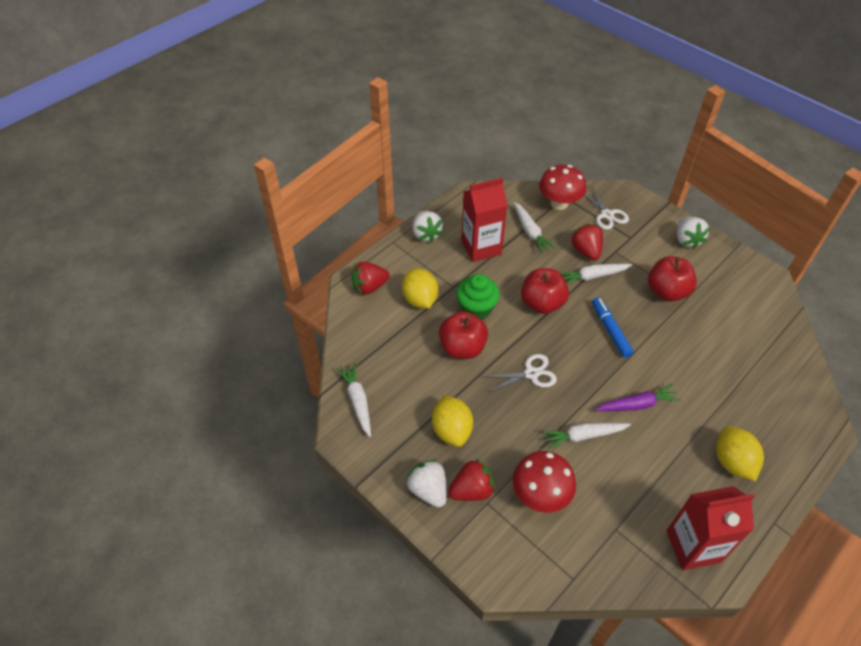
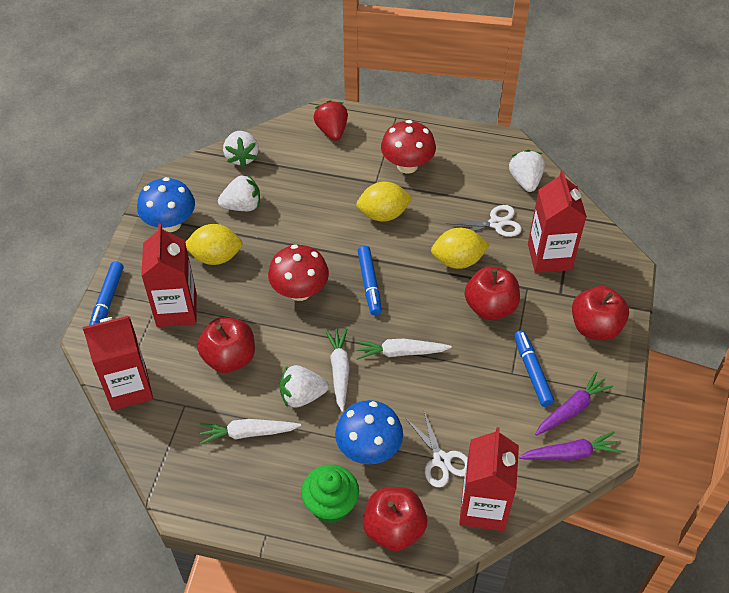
blue marker: [592,297,634,358] = 1 -> [89,261,124,325] [358,246,382,315] [514,330,554,407] = 3
blue mushroom: none = 0 -> [137,177,195,232] [335,400,403,464] = 2
purple carrot: [595,384,681,411] = 1 -> [519,432,622,460] [535,372,613,436] = 2
red apple: [439,311,488,359] [521,268,569,314] [648,256,697,301] = 3 -> [197,317,255,373] [363,487,427,551] [464,266,520,320] [572,286,629,340] = 4
red carton: [461,178,508,262] [666,486,755,570] = 2 -> [82,316,153,410] [141,224,197,327] [459,427,519,531] [528,170,587,273] = 4
red strawberry: [351,262,390,295] [448,458,495,501] [570,224,603,261] = 3 -> [314,100,348,141] = 1
white carrot: [337,363,371,437] [513,202,556,253] [542,423,631,450] [560,264,632,285] = 4 -> [200,419,301,444] [325,328,350,412] [356,339,452,360] = 3
white strawberry: [406,460,447,508] [412,211,443,243] [677,217,710,249] = 3 -> [218,174,260,211] [223,131,259,167] [280,365,329,408] [509,150,545,192] = 4

